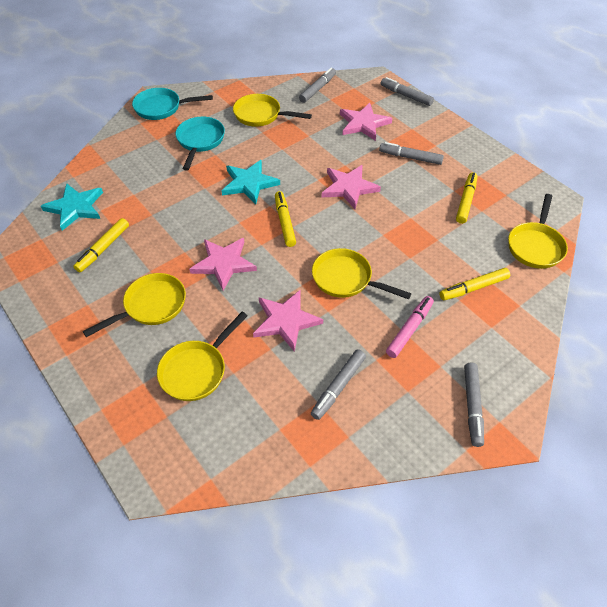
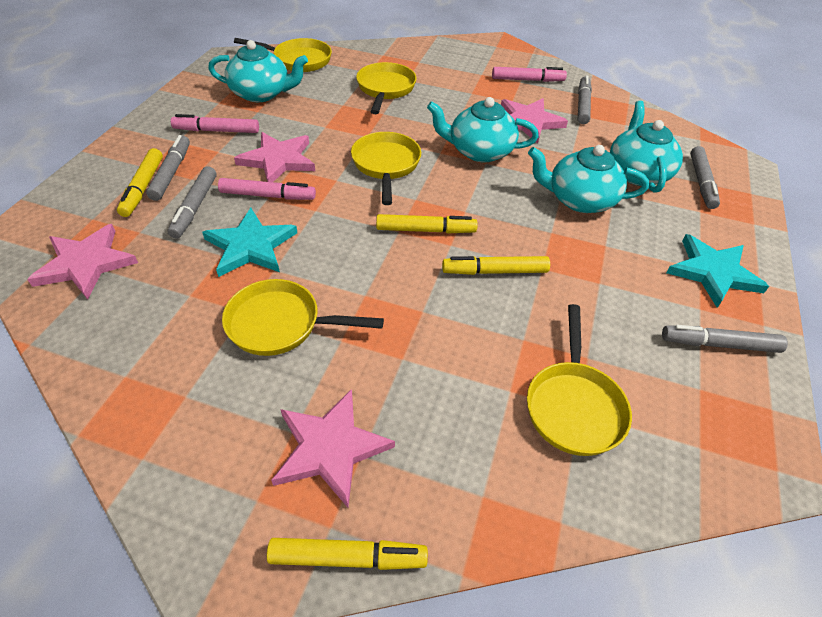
pink marker: [386,296,434,358] = 1 -> [171,114,259,133] [218,178,316,200] [492,67,567,82] = 3
turquoise pan: [132,88,213,120] [175,117,225,171] = 2 -> none = 0
turquoise teapot: none = 0 -> [208,40,308,102] [427,97,539,163] [528,145,649,213] [610,101,683,193] = 4

